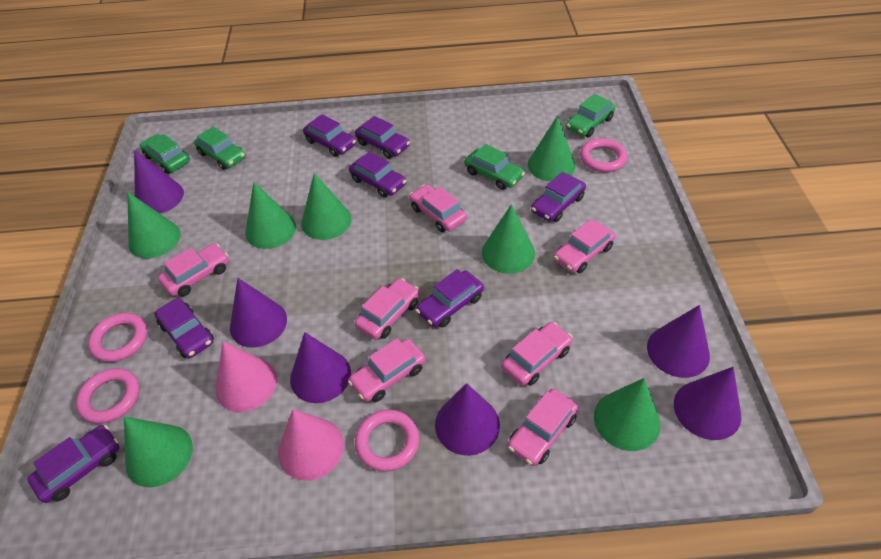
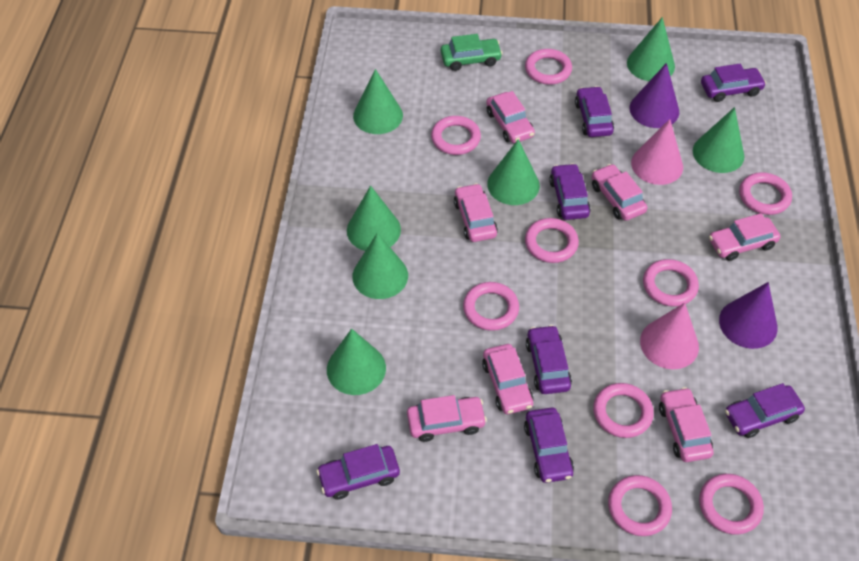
green car: [140,134,190,174] [194,127,246,170] [464,144,525,190] [566,94,615,137] = 4 -> [441,34,503,71] = 1
pink ring: [76,368,140,424] [88,313,147,362] [355,410,419,472] [580,138,627,172] = 4 -> [431,116,481,155] [463,282,519,331] [525,49,572,85] [525,218,579,263] [593,383,654,438] [608,475,672,536] [643,259,699,307] [699,474,764,535] [739,172,792,215] = 9
purple cone: [134,149,184,213] [230,278,287,348] [290,332,351,403] [435,383,500,456] [647,305,710,378] [674,367,741,440] = 6 -> [630,63,679,128] [719,282,778,349] = 2

